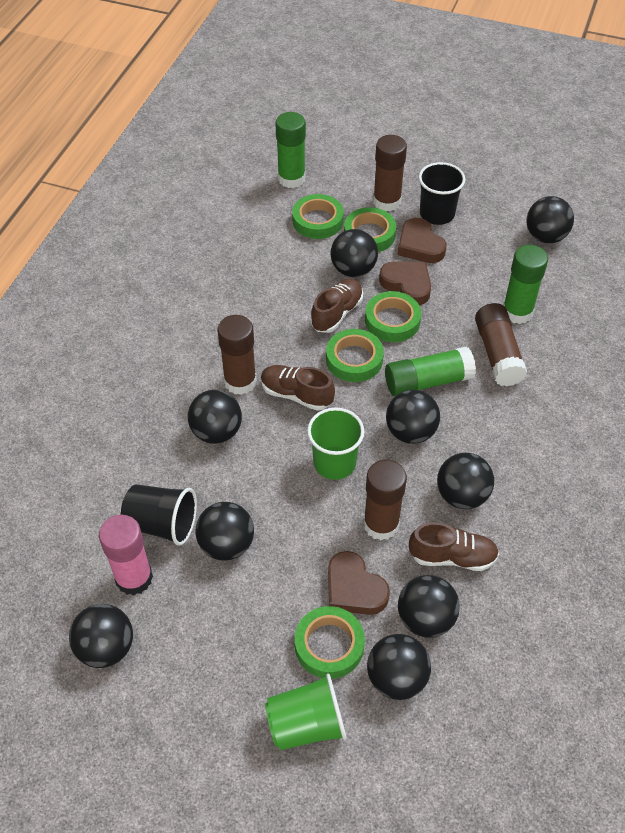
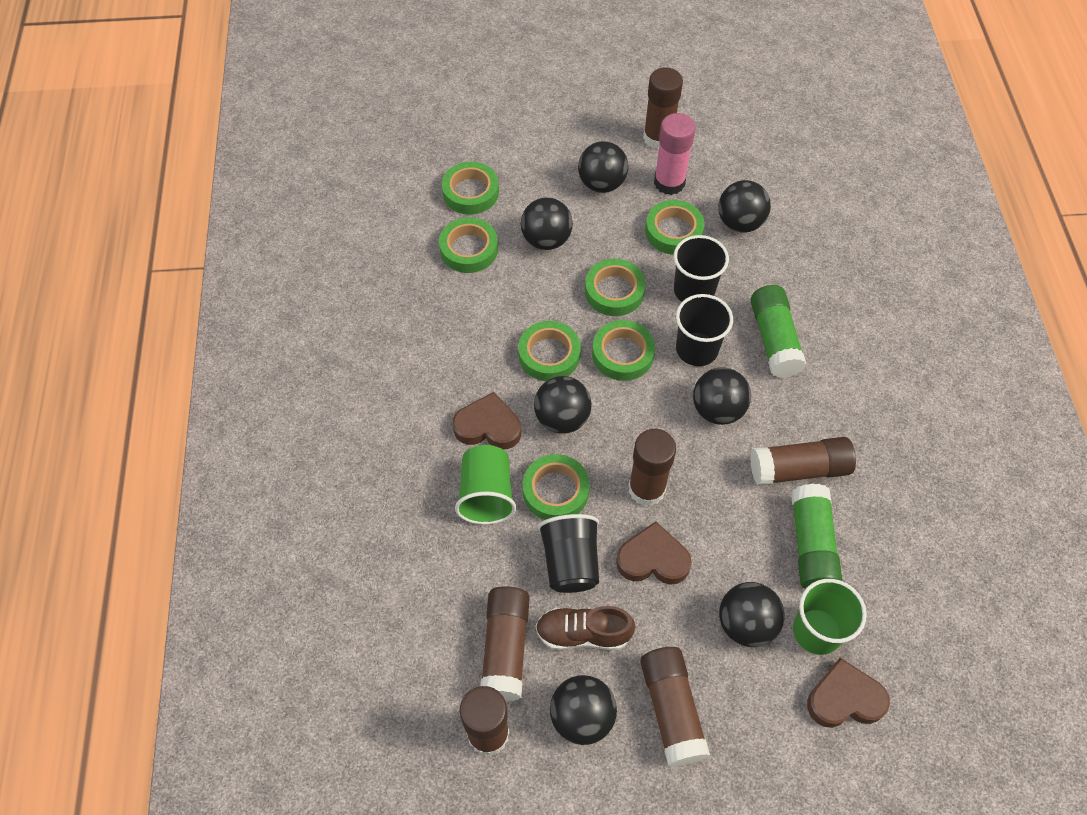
black ball: [69,604,133,668] [188,390,242,444] [195,502,254,561] [331,229,378,277] [367,634,431,700] [386,390,440,444] [398,575,460,638] [437,453,494,509] [526,196,574,243] = 9 -> [521,197,573,250] [534,376,592,434] [550,675,617,745] [578,141,628,193] [693,367,751,425] [718,180,771,233] [719,582,785,647] = 7
black cup: [121,484,197,546] [419,162,465,225] = 2 -> [538,514,599,593] [674,235,729,302] [676,294,733,366] = 3
brown glue stick: [217,315,257,395] [363,460,407,540] [373,135,407,212] [475,303,527,387] = 4 -> [460,686,509,756] [480,586,530,701] [629,429,676,506] [640,647,710,767] [643,67,683,149] [751,437,856,486] = 6
brown shoe: [261,365,335,411] [311,279,363,333] [409,522,499,571] = 3 -> [536,606,635,650] = 1
green glue stick: [275,112,306,188] [385,347,476,396] [503,245,548,324] = 3 -> [751,285,806,378] [791,484,842,589] = 2
green tape: [292,194,344,239] [295,606,365,679] [326,329,384,382] [344,207,396,252] [365,291,421,342] = 5 -> [439,217,498,273] [442,162,499,215] [518,321,581,381] [522,454,590,520] [585,259,646,316] [592,320,655,381] [645,200,705,255] = 7

